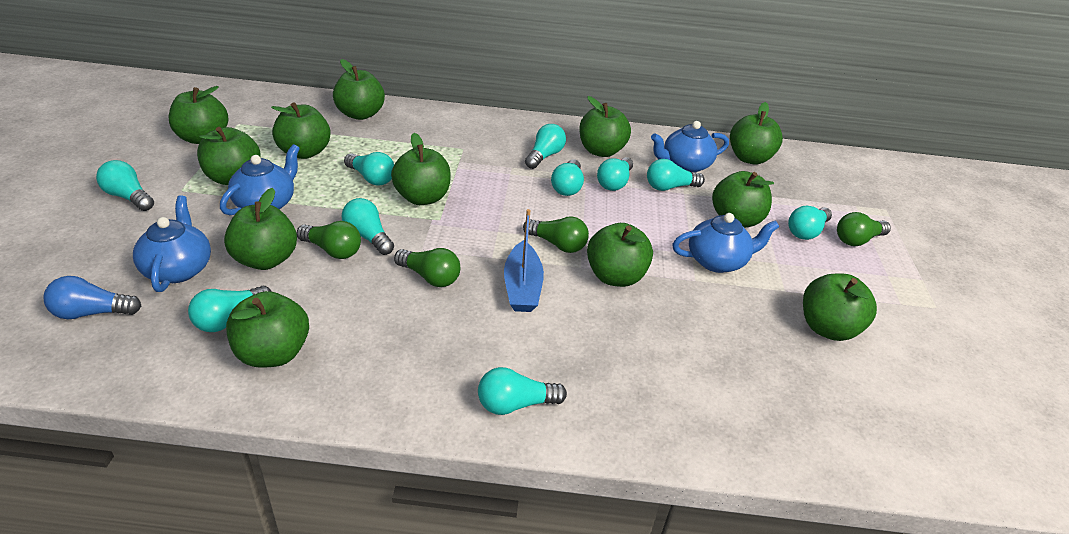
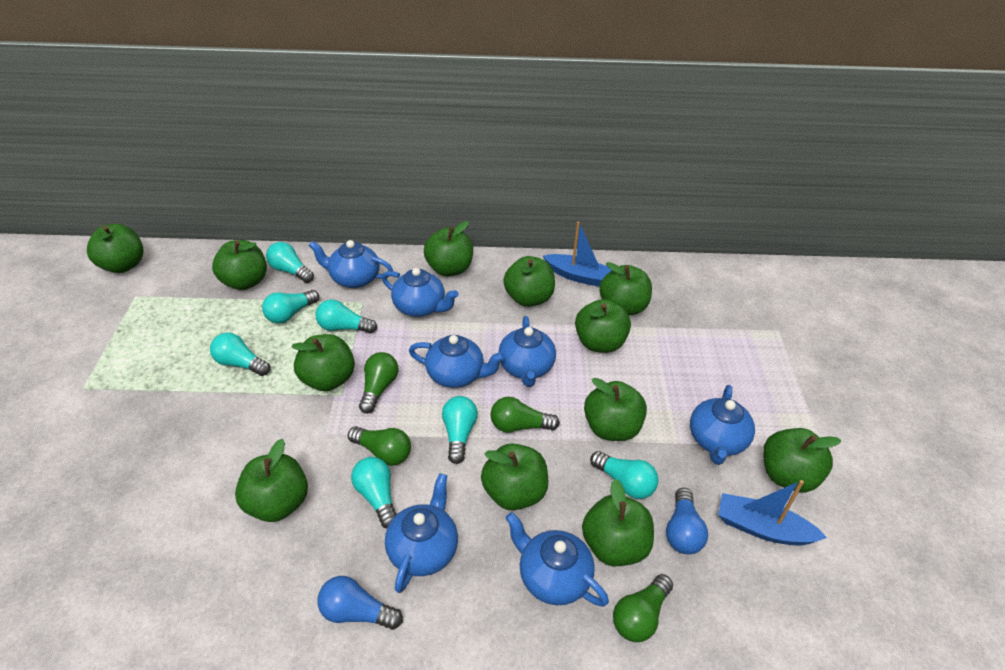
blue boat: [504,209,544,312] = 1 -> [543,221,612,287] [718,480,827,545] = 2
blue light bulb: [43,276,141,319] = 1 -> [318,576,403,630] [666,488,708,554] = 2
blue teapot: [133,196,211,292] [220,144,300,215] [651,121,729,173] [672,213,779,273] = 4 -> [309,240,393,288] [382,268,459,317] [385,473,458,593] [409,335,505,388] [498,316,556,387] [505,512,609,607] [690,385,755,465] = 7
turquoise light bulb: [96,160,154,211] [188,286,272,332] [342,198,394,255] [344,152,394,186] [478,367,567,415] [525,124,566,169] [551,159,584,196] [597,157,633,191] [647,159,705,191] [788,206,832,240] = 10 -> [210,332,270,376] [262,290,319,323] [266,242,314,283] [315,299,377,334] [351,457,397,528] [442,396,478,464] [590,451,659,499] = 7

